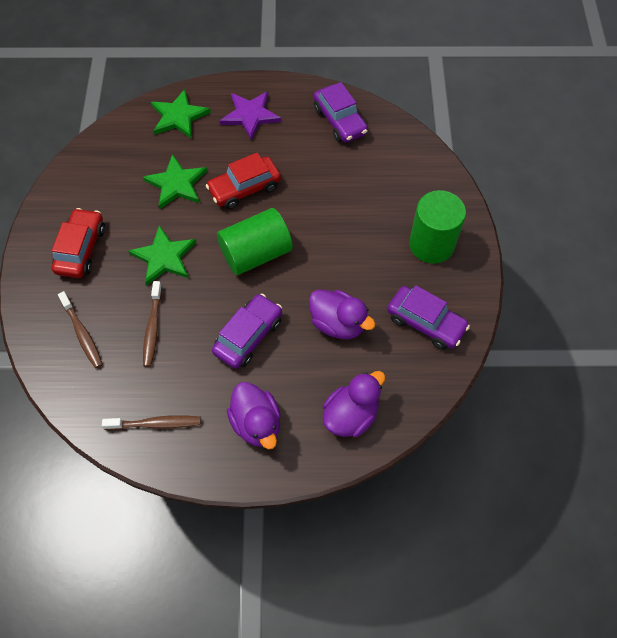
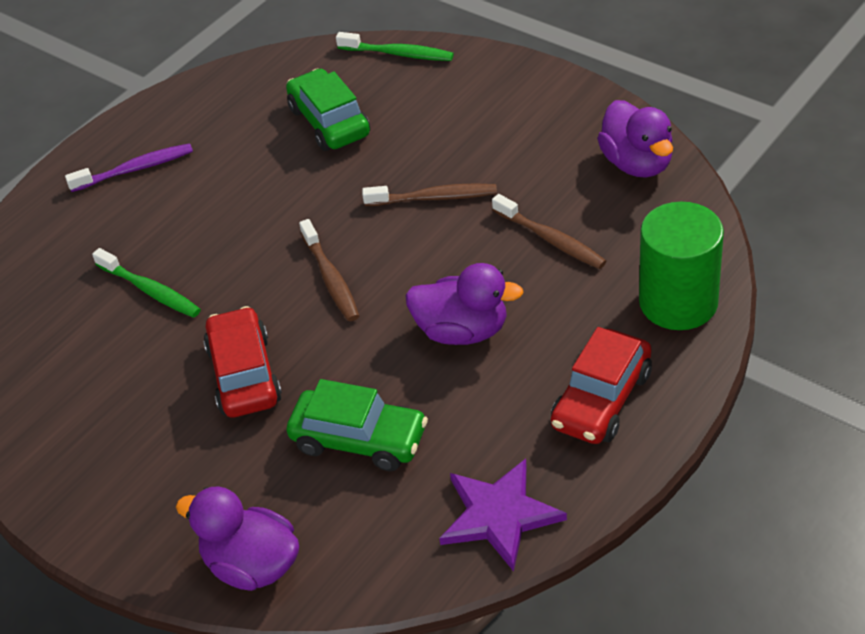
green car: none = 0 -> [286,68,370,151] [287,379,428,471] = 2
green cylinder: [217,208,293,275] [409,190,466,264] = 2 -> [639,202,724,330] = 1
green star: [128,225,196,286] [143,154,207,209] [151,89,211,139] = 3 -> none = 0
green toothbrush: none = 0 -> [92,248,201,318] [336,32,454,61] = 2
purple car: [212,294,282,369] [314,82,368,143] [387,285,470,350] = 3 -> none = 0
purple toothbrush: none = 0 -> [65,143,193,192] = 1

